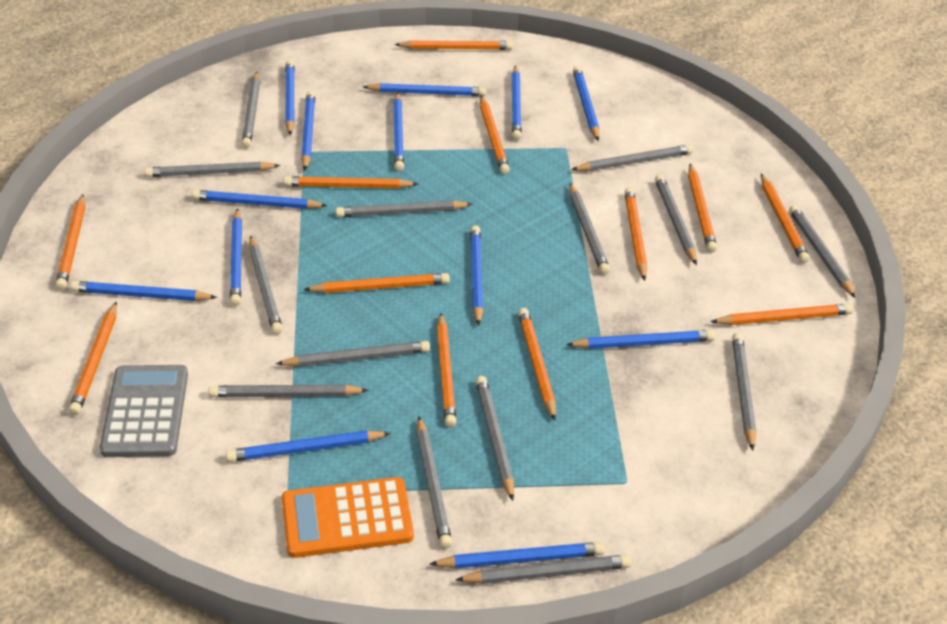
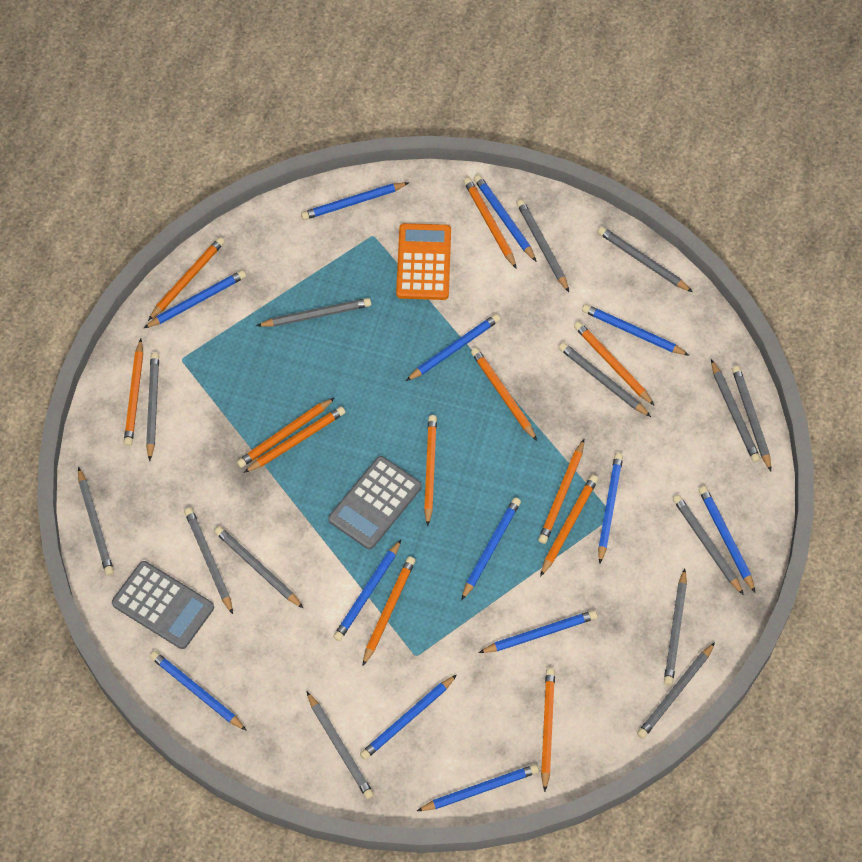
grey calculator: [100,365,188,457] = 1 -> [112,561,214,649] [328,456,422,549] = 2

